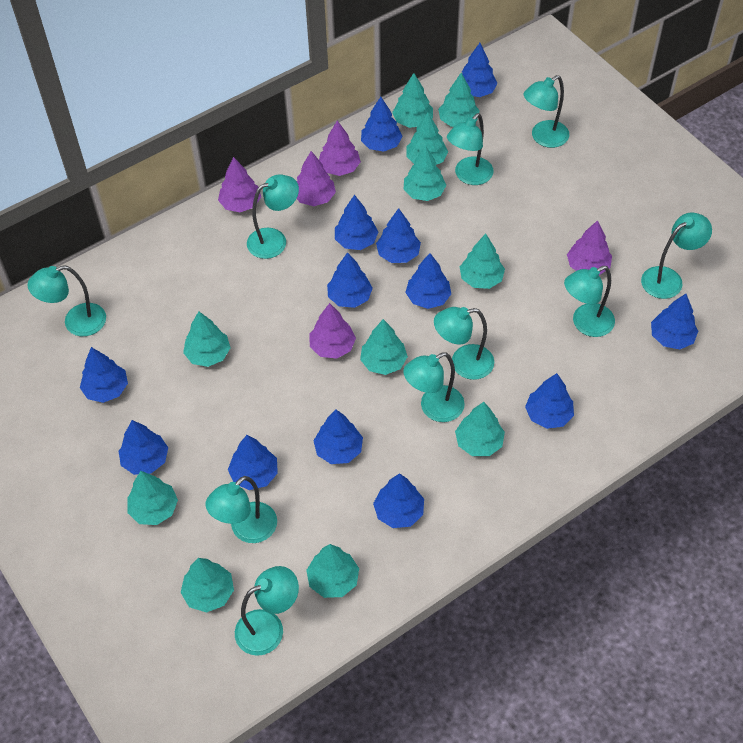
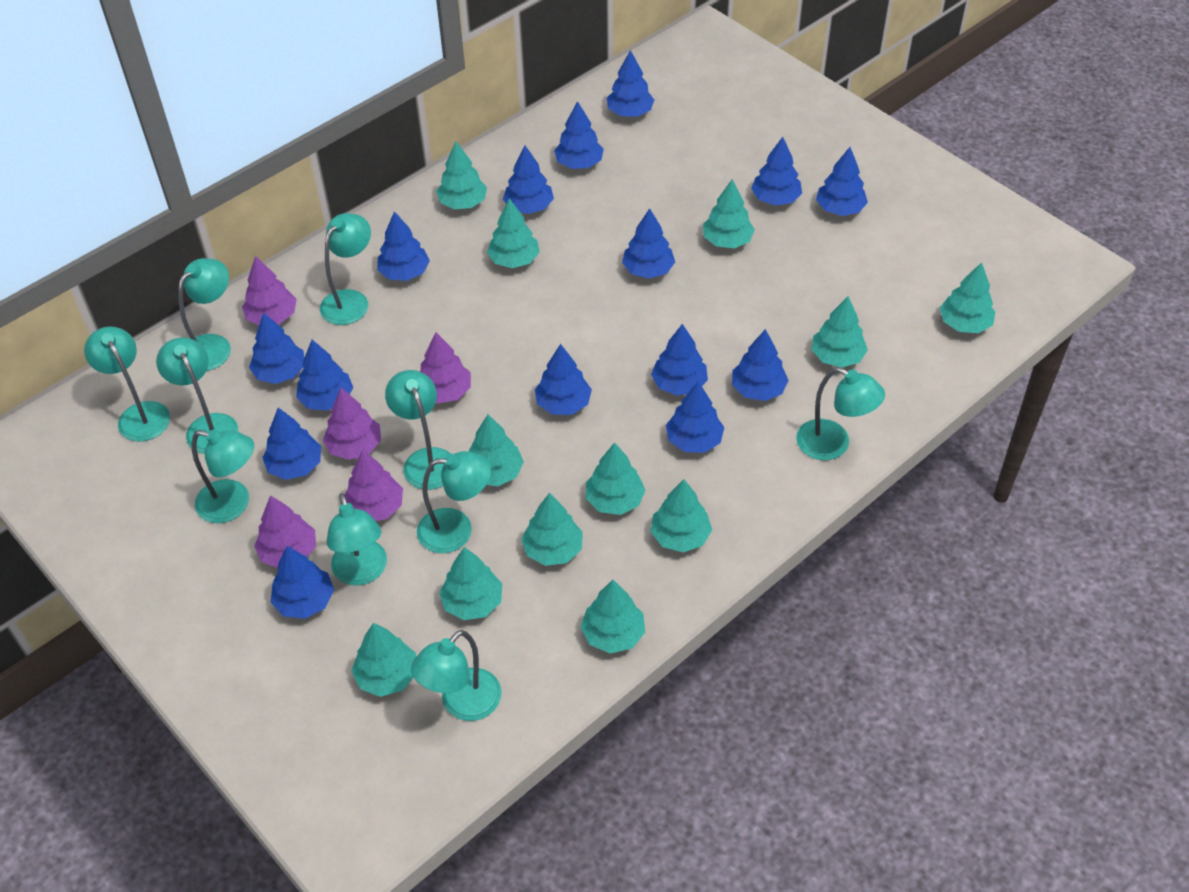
blue tree: [80,347,128,403] [119,420,168,475] [228,435,278,490] [314,410,363,464] [327,252,373,308] [335,195,378,250] [361,97,403,151] [373,473,424,528] [376,208,421,263] [405,253,451,309] [462,43,498,97] [525,373,574,429] [651,294,698,349] = 13 -> [249,312,304,384] [262,407,321,480] [270,546,334,619] [296,340,353,411] [377,211,430,281] [503,146,554,214] [535,344,592,415] [554,101,604,169] [607,50,654,117] [622,208,675,279] [651,324,708,396] [666,381,724,453] [732,329,789,401] [751,137,802,205] [816,147,868,216] = 15
turquoise tree: [127,471,178,525] [180,558,234,613] [183,311,231,367] [306,544,359,598] [360,319,408,375] [392,73,433,128] [403,146,446,201] [406,113,448,164] [438,73,480,127] [455,402,505,456] [460,234,505,289] = 11 -> [351,623,416,697] [436,141,487,209] [439,547,502,620] [469,414,524,486] [487,198,540,268] [521,493,583,566] [581,580,645,653] [586,442,646,515] [651,479,712,552] [703,179,755,248] [811,296,868,368] [940,263,995,333] = 12

